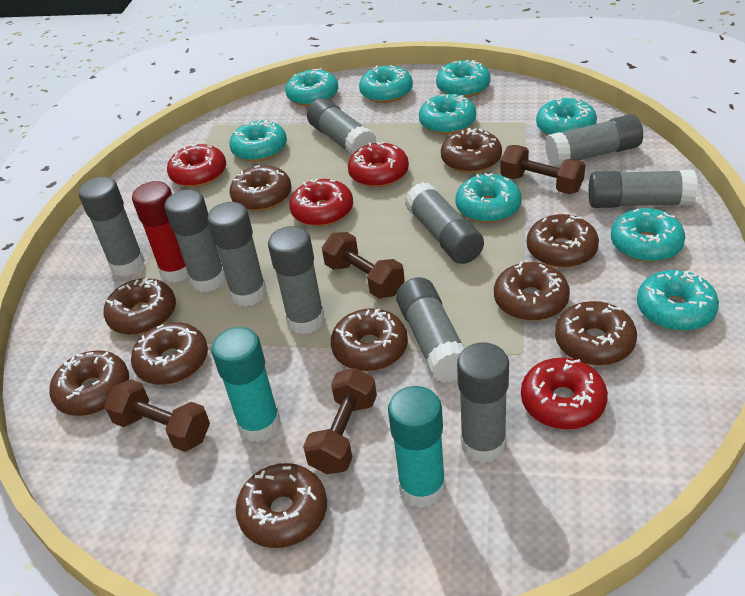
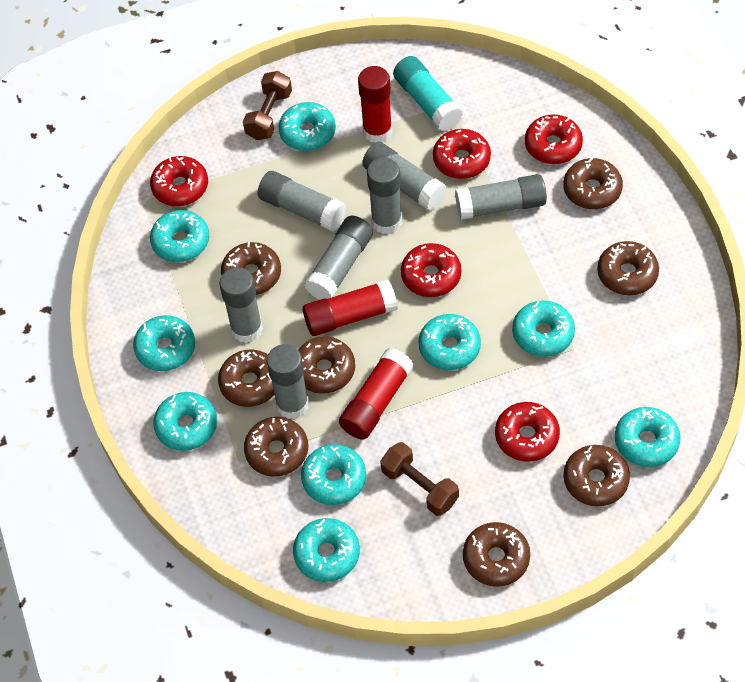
brown donut: [50,350,129,416] [104,277,176,335] [131,323,208,385] [230,165,291,211] [235,463,327,548] [331,308,408,371] [441,128,502,173] [494,261,570,321] [527,214,599,268] [555,301,637,366] = 10 -> [218,349,275,407] [221,242,281,295] [244,417,308,477] [298,336,355,394] [463,522,530,587] [563,158,623,209] [563,445,630,506] [597,241,659,295] = 8
brown dumbbell: [104,379,210,452] [303,368,377,474] [322,232,405,298] [500,145,585,194] = 4 -> [243,71,292,140] [380,442,459,516] = 2
grey glue stick: [78,177,145,276] [164,190,226,292] [207,202,267,307] [268,226,325,334] [307,98,377,155] [396,277,465,383] [405,182,484,264] [457,343,509,463] [545,114,643,167] [589,170,697,208] = 10 -> [219,267,263,343] [258,171,346,232] [266,344,309,419] [304,216,373,300] [362,142,447,211] [367,157,402,234] [455,174,547,220] = 7
red donut: [167,143,226,187] [289,178,353,227] [348,142,409,187] [521,358,608,429] = 4 -> [150,156,208,206] [401,243,461,297] [433,129,491,179] [495,402,560,462] [525,115,583,164] = 5
red glue stick: [132,181,189,282] = 1 -> [303,279,398,336] [339,348,414,440] [358,66,392,142] = 3
turquoise glue stick: [211,327,281,442] [388,386,446,508] = 2 -> [393,56,463,131] = 1

